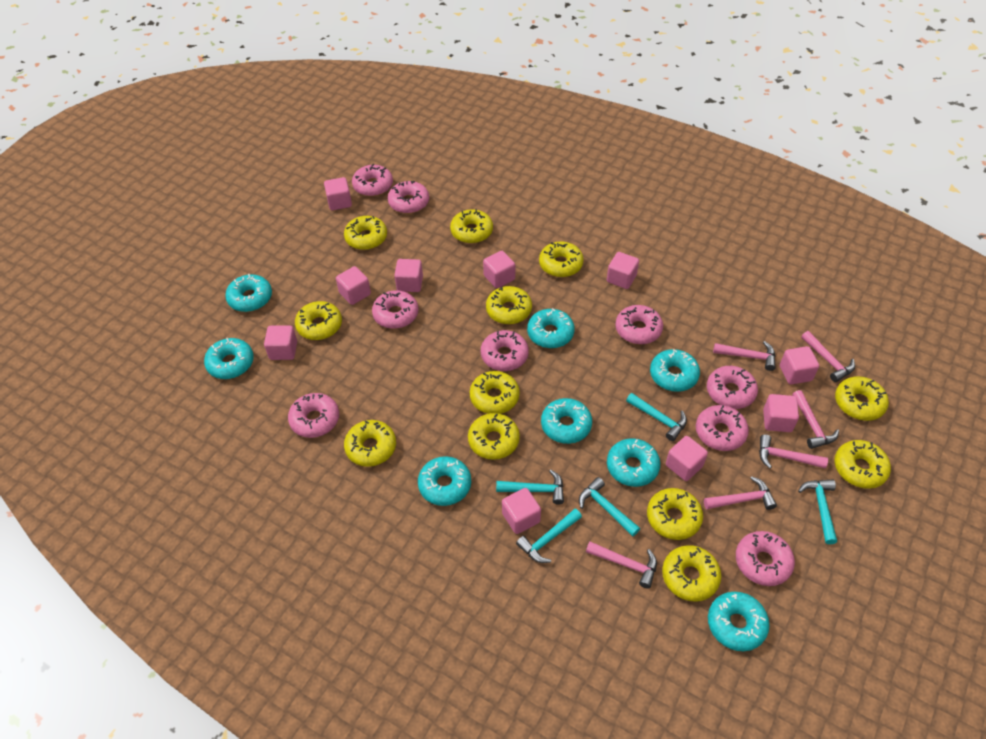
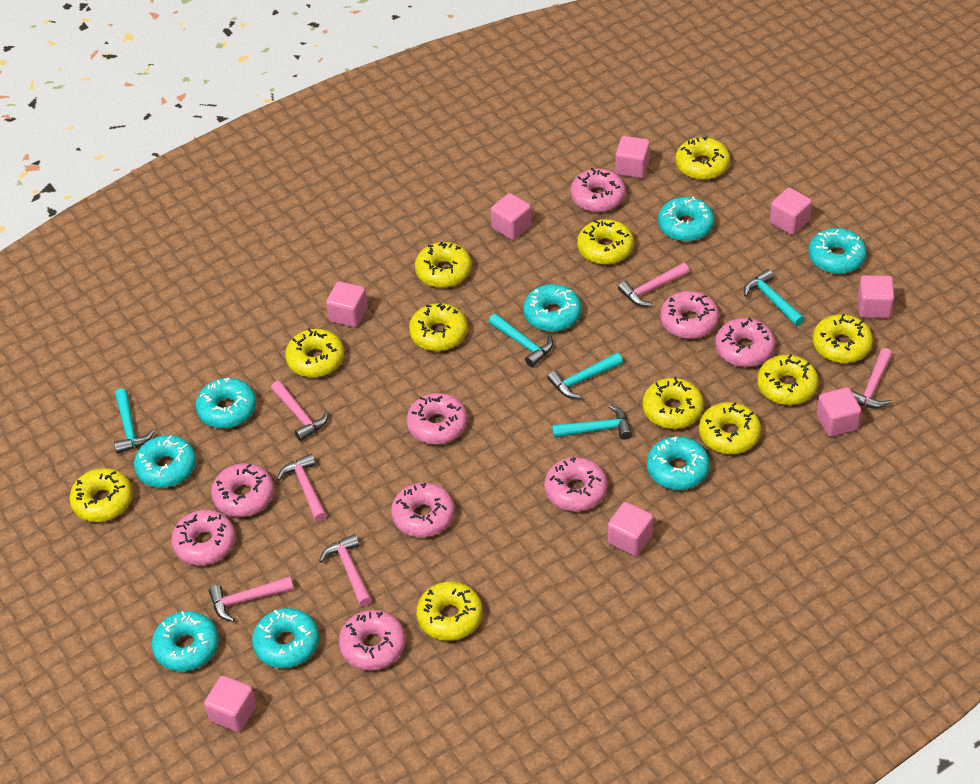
pink cube: [264,325,297,360] [324,177,352,210] [336,266,371,305] [394,259,423,292] [483,251,515,288] [502,488,541,534] [607,252,639,289] [666,436,708,481] [763,394,799,432] [780,346,819,385] = 10 -> [204,676,256,732] [326,281,368,327] [491,193,532,240] [608,502,653,556] [615,136,650,178] [770,188,812,235] [817,387,861,437] [858,275,894,318] = 8
yellow donut: [295,301,342,340] [344,216,387,250] [344,420,396,467] [450,209,493,243] [468,413,520,460] [470,371,520,414] [486,286,532,324] [539,241,584,277] [647,488,703,540] [662,545,721,602] [834,440,891,489] [835,376,889,421] = 12 -> [69,468,133,522] [285,328,344,377] [409,303,468,351] [415,242,472,288] [416,581,483,641] [577,219,634,265] [642,377,704,429] [675,137,730,180] [699,402,761,454] [757,354,819,405] [812,314,873,363] = 11

